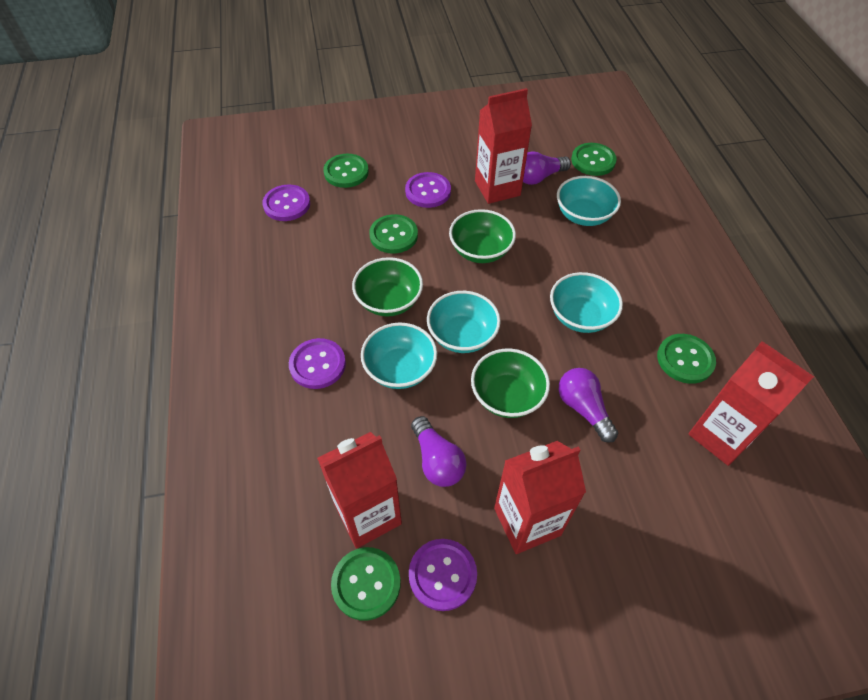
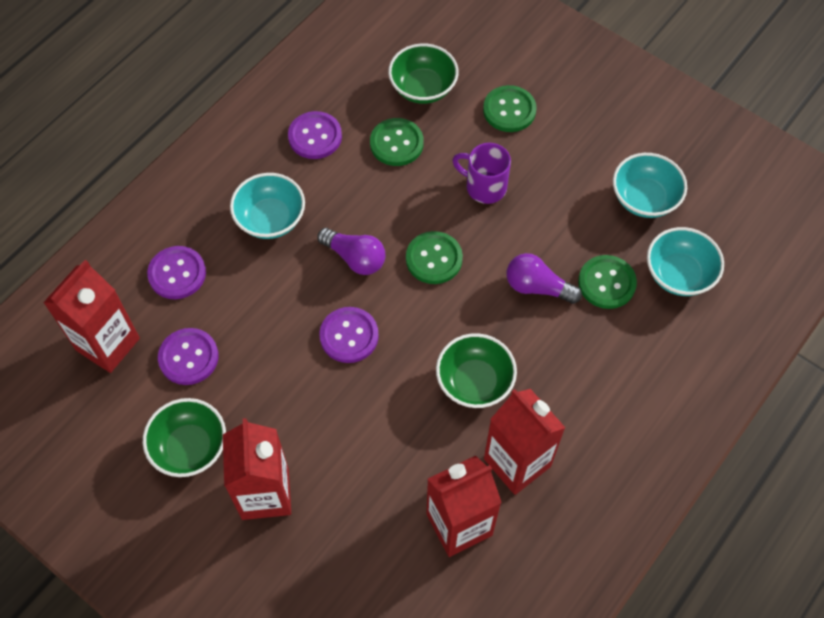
green button: [323,154,369,188] [331,547,401,621] [369,214,418,254] [571,143,617,176] [657,334,716,384] = 5 -> [370,118,424,166] [406,231,463,284] [483,85,536,132] [578,255,637,309] = 4
purple light bulb: [411,416,467,487] [523,151,571,185] [559,368,618,443] = 3 -> [317,228,385,275] [507,253,582,304] = 2
purple mug: none = 0 -> [452,143,511,204] = 1
turquoise bowl: [361,323,437,389] [427,291,501,353] [550,272,623,333] [557,176,621,226] = 4 -> [230,173,305,239] [613,153,687,218] [647,227,724,296] = 3

